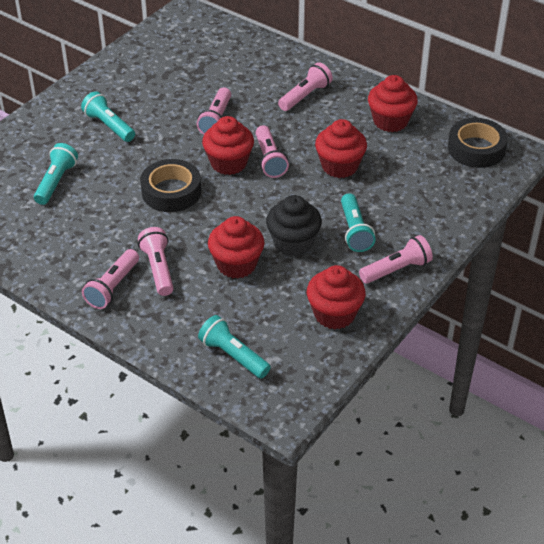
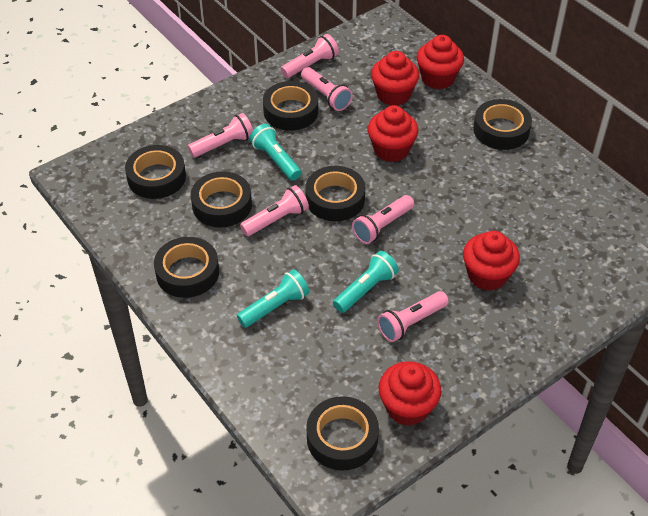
black cupcake: [266,195,322,257] = 1 -> none = 0
black tape: [140,159,201,212] [448,118,508,168] = 2 -> [125,145,186,199] [154,237,219,298] [191,171,252,228] [263,81,318,131] [305,166,365,221] [307,396,379,470] [473,99,532,150] = 7
turquoise flashlight: [34,143,78,205] [81,91,135,142] [198,315,271,379] [341,193,376,252] = 4 -> [237,269,309,328] [249,124,301,181] [333,251,399,313] = 3

